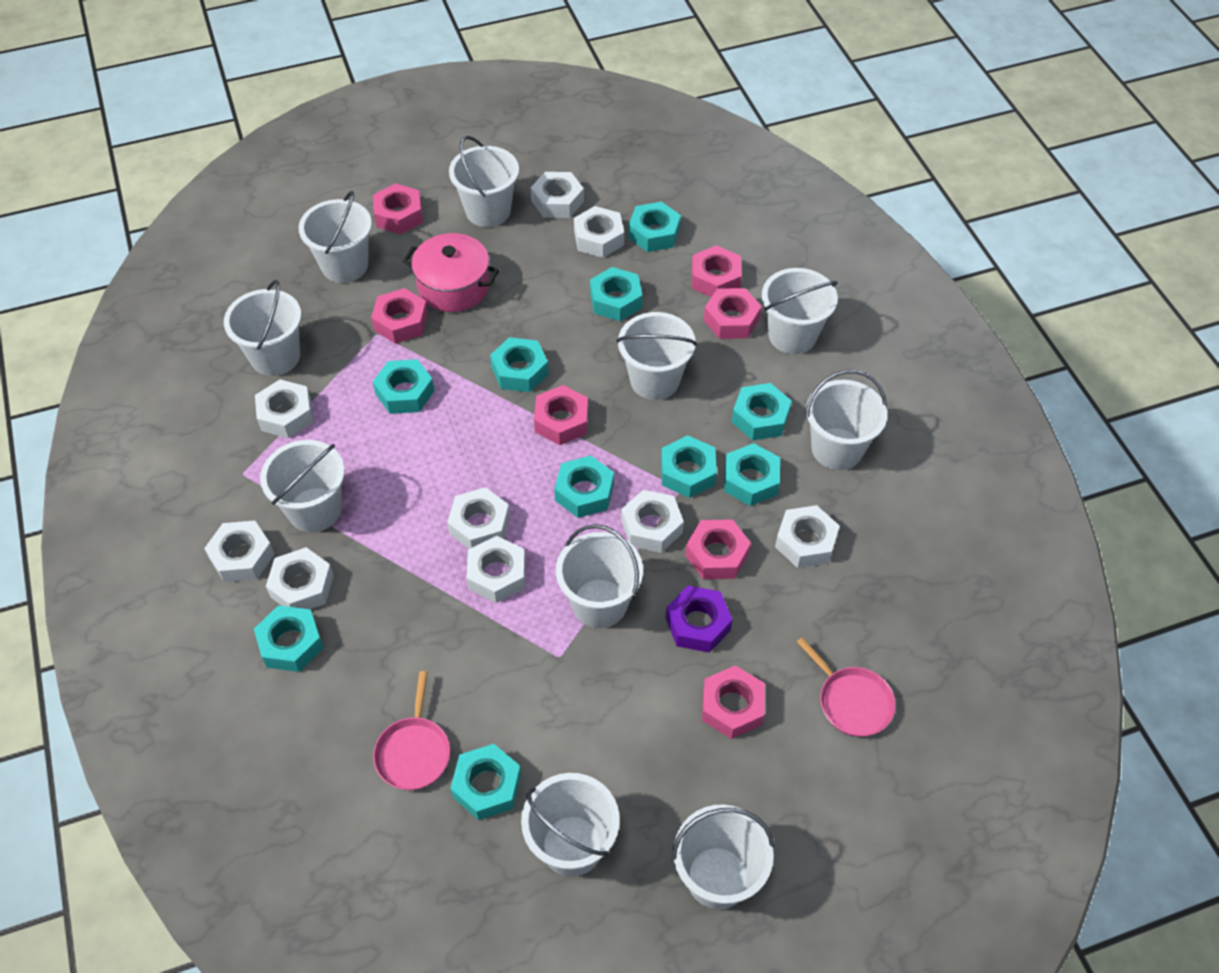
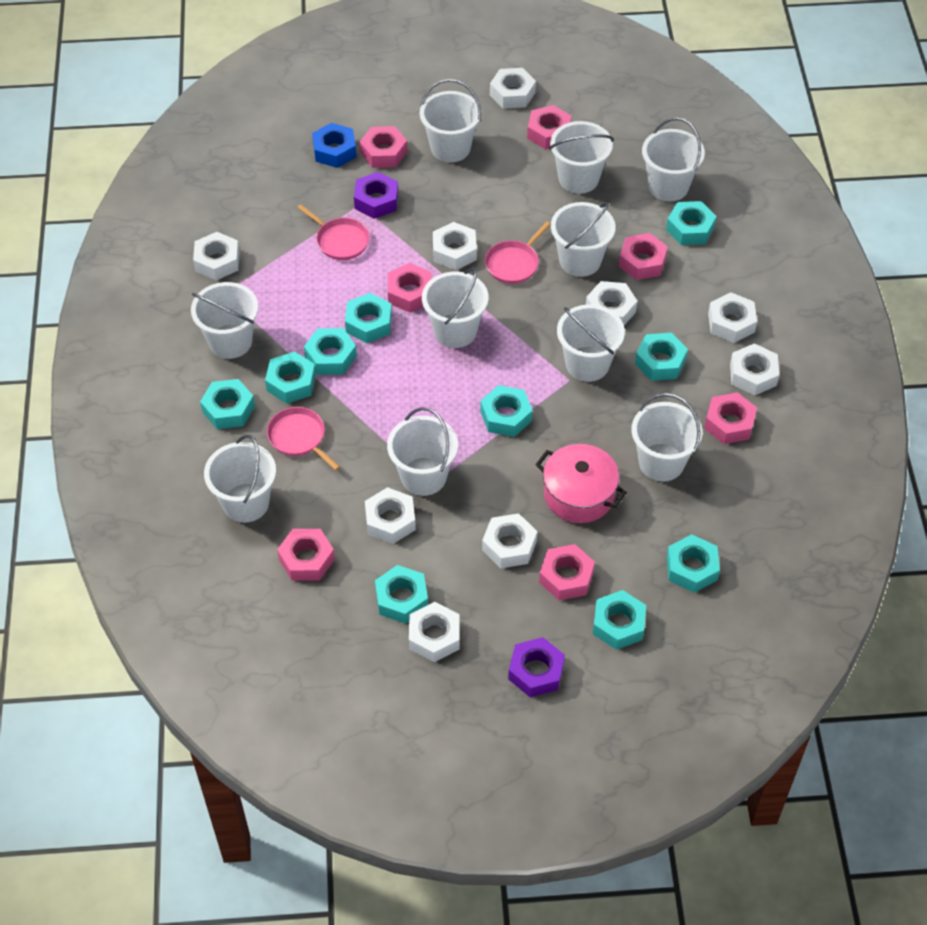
blue nut: none = 0 -> [312,123,356,168] = 1
pink pan: [373,671,450,790] [797,637,896,737] = 2 -> [267,407,340,471] [297,204,370,260] [485,221,551,284] = 3
purple nut: [666,586,733,653] = 1 -> [354,172,398,219] [508,637,565,697] = 2

